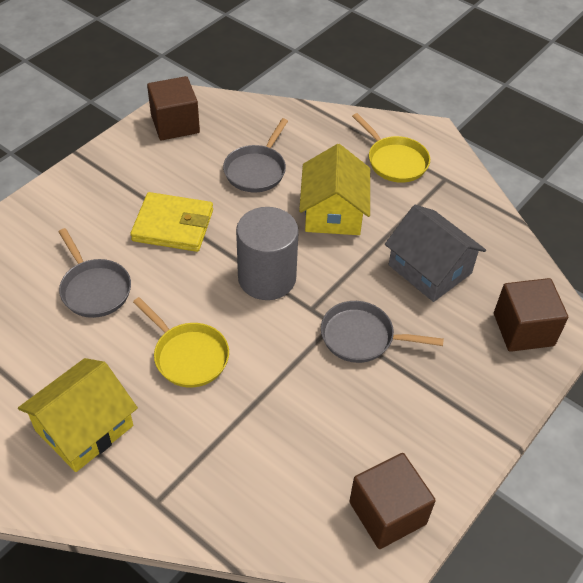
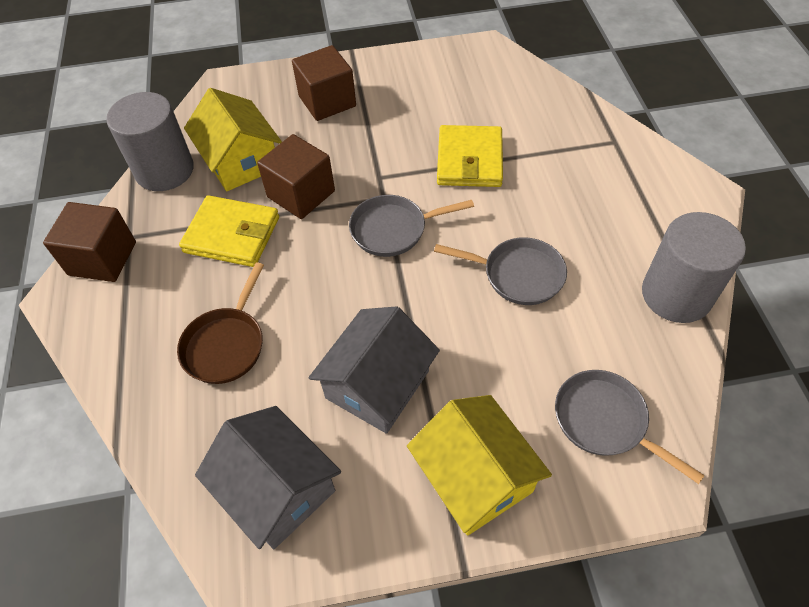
brown pan: none = 0 -> [177,262,264,384] = 1
grey cylinder: [236,207,299,300] = 1 -> [107,92,194,191] [642,212,746,323] = 2
grey house: [385,205,486,302] = 1 -> [195,406,341,549] [309,306,440,434] = 2
yellow pan: [133,297,229,388] [352,113,430,183] = 2 -> none = 0
yellow wallet: [130,192,213,252] = 1 -> [179,195,279,267] [437,125,503,187] = 2

